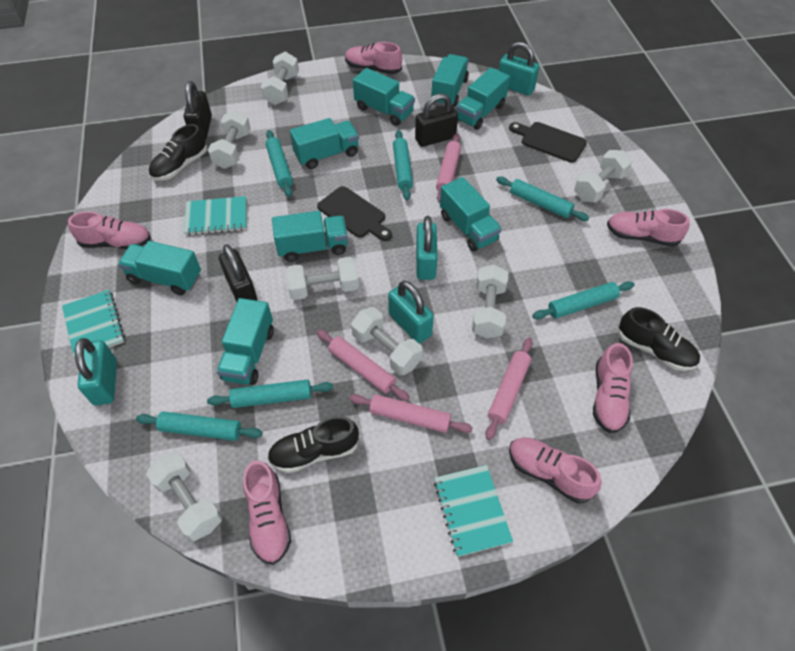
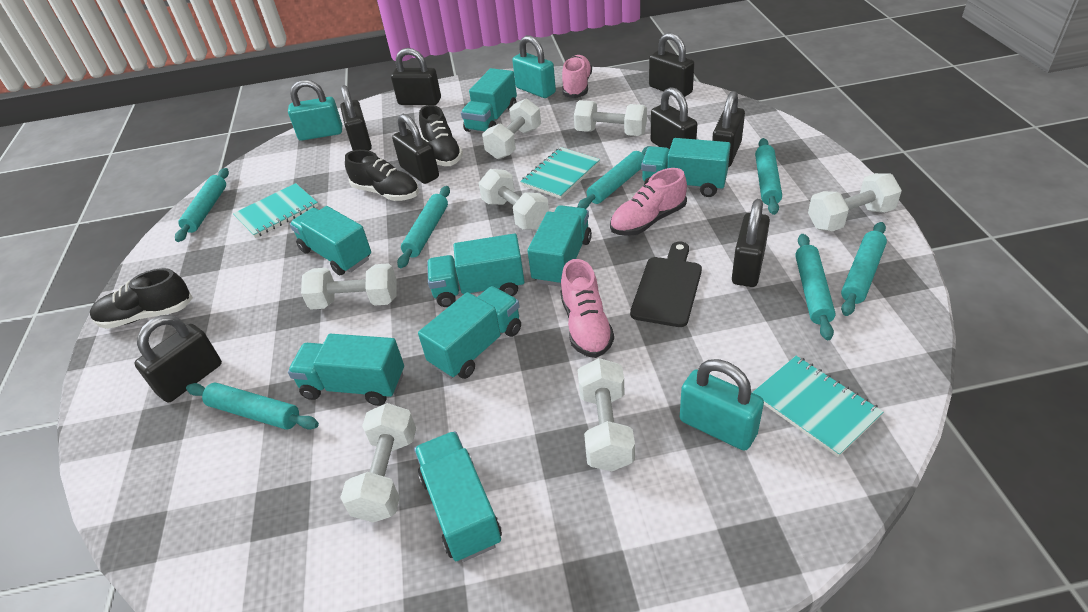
black cutting board: [317,186,392,241] [509,122,587,163] = 2 -> [630,242,702,327] = 1
black padlock: [184,81,212,140] [219,244,258,302] [415,93,458,147] = 3 -> [134,315,222,403] [340,85,372,150] [391,48,441,105] [392,114,439,184] [649,32,694,97] [651,87,697,150] [712,91,745,167] [732,199,770,287] = 8
pink rolling pin: [317,330,410,401] [349,394,473,433] [436,133,461,203] [485,338,533,440] = 4 -> none = 0
pink shoe: [68,211,151,250] [243,460,291,565] [345,42,402,74] [509,437,602,503] [593,343,633,433] [607,209,690,247] = 6 -> [560,259,614,358] [562,55,592,98] [610,168,687,236] = 3
turquoise padlock: [75,338,117,406] [388,281,434,343] [416,216,438,280] [498,42,539,96] = 4 -> [288,80,342,141] [512,35,556,98] [680,359,764,451] = 3
turquoise rolling pin: [136,412,262,441] [207,380,333,408] [265,130,293,197] [393,130,413,200] [496,177,589,221] [532,281,635,319] = 6 -> [175,168,229,242] [186,383,319,430] [397,186,450,268] [577,146,650,209] [755,138,782,215] [795,234,836,340] [841,222,887,316] = 7

